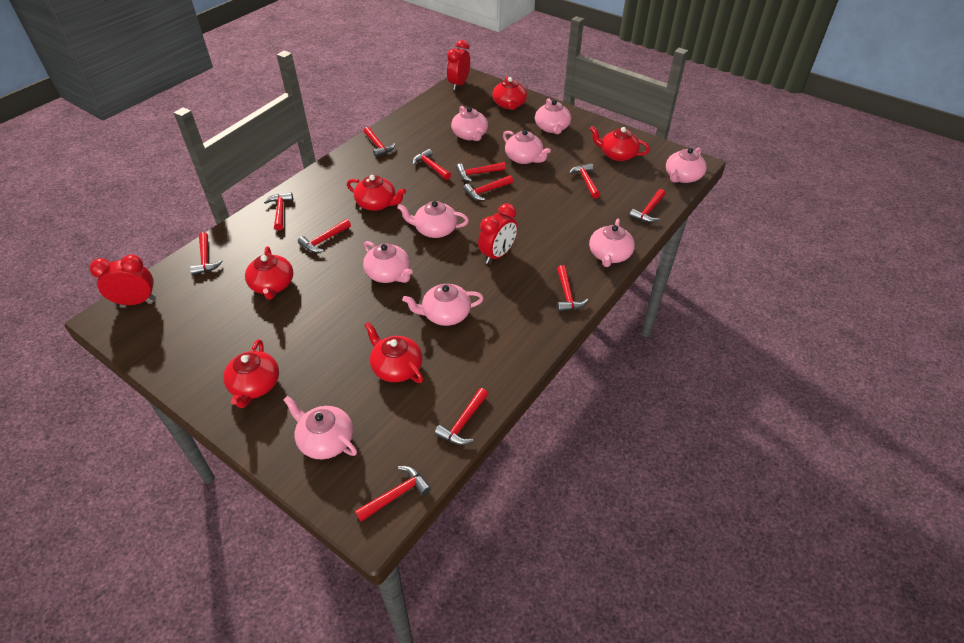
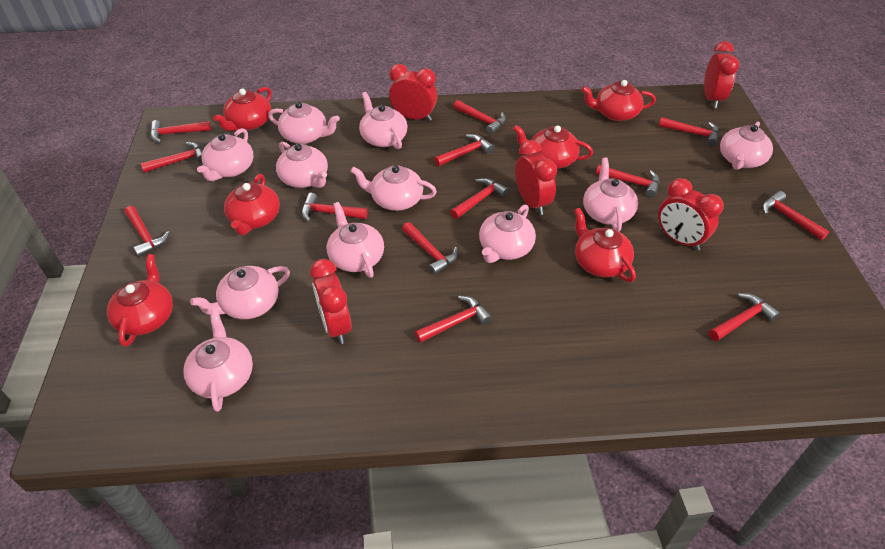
pink teapot: [283,396,357,459] [363,241,412,283] [397,201,469,238] [402,284,484,326] [451,106,488,141] [503,130,551,164] [535,98,571,134] [589,219,635,267] [666,147,707,183] = 9 -> [183,309,253,412] [190,266,290,319] [197,128,254,181] [268,102,340,144] [276,142,328,188] [327,202,384,278] [351,165,437,211] [359,92,408,149] [479,205,536,263] [583,158,638,232] [720,122,773,170] = 11
red clock: [89,254,156,305] [447,40,470,90] [478,203,518,264] = 3 -> [310,259,352,344] [389,64,437,121] [515,140,557,215] [658,178,724,251] [704,41,740,108] = 5
red hammer: [190,232,223,275] [264,192,293,231] [298,219,351,253] [355,466,431,522] [364,127,396,157] [413,149,451,180] [434,388,488,445] [456,162,506,182] [463,175,513,201] [557,265,588,312] [569,163,600,199] [629,189,665,223] = 12 -> [124,206,170,257] [140,142,203,173] [150,120,211,143] [302,193,368,222] [402,222,458,275] [415,296,492,343] [434,134,494,166] [450,178,509,219] [453,100,506,135] [596,165,659,198] [659,117,719,146] [709,293,780,341] [762,191,829,240] = 13

